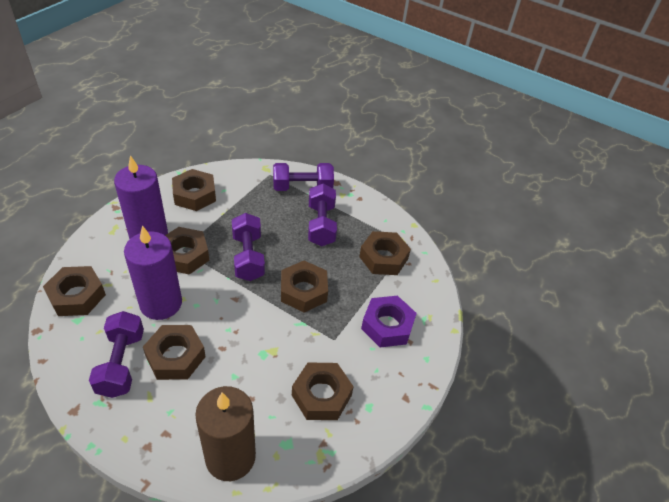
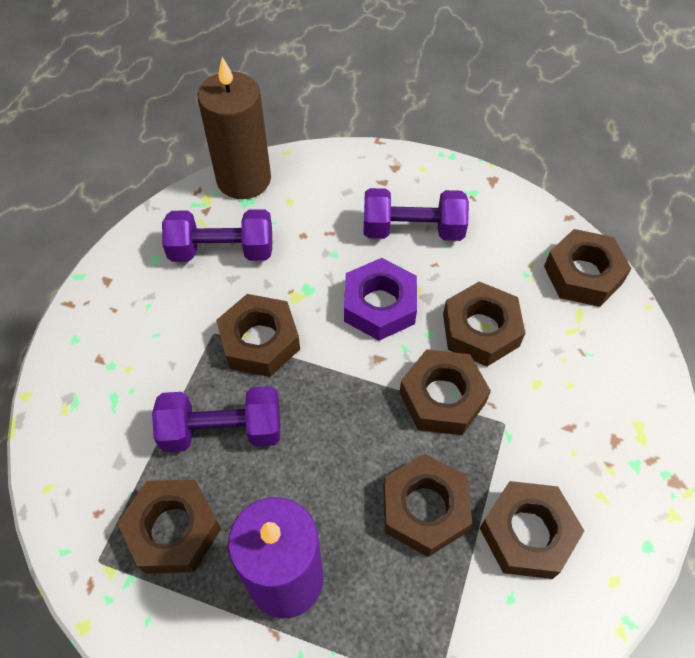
purple candle: [114,155,168,239] [124,226,182,320] = 2 -> [228,497,323,618] = 1
purple dumbbell: [89,311,144,398] [232,213,265,281] [273,163,334,191] [308,184,337,246] = 4 -> [152,386,280,452] [162,209,272,262] [364,188,469,241] = 3

